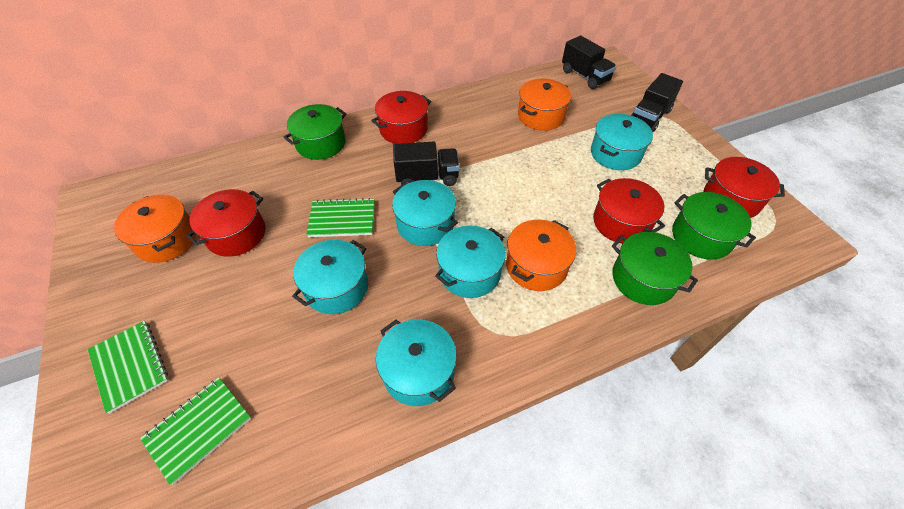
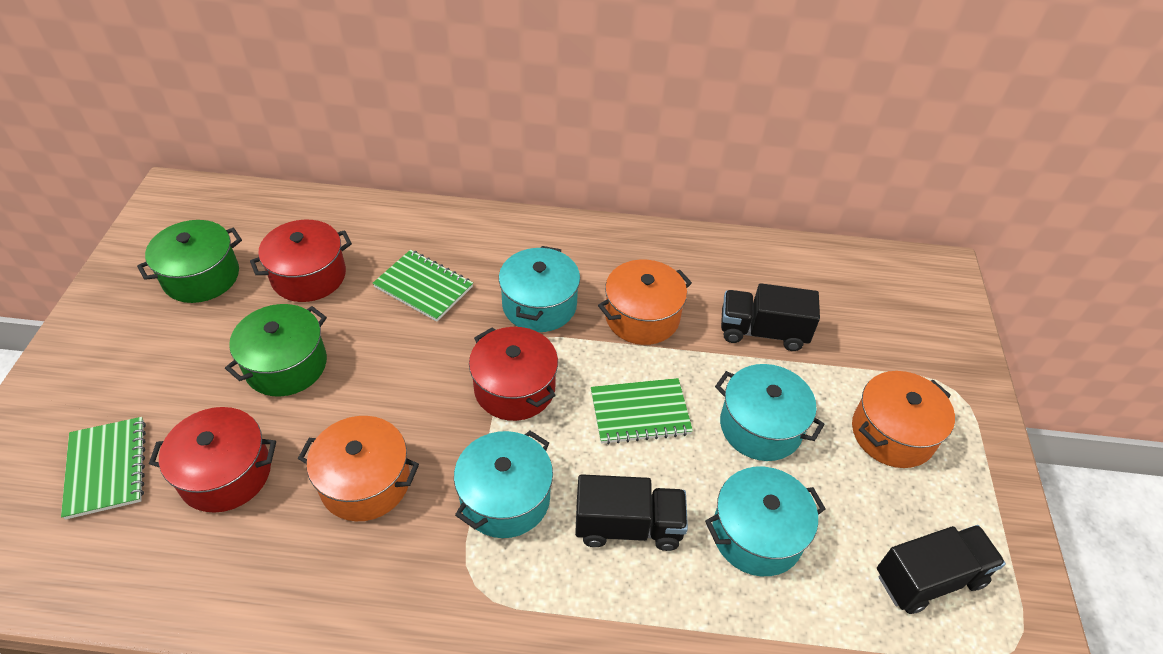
green pot: [283,104,347,160] [612,232,698,305] [672,192,756,260] = 3 -> [137,220,242,303] [225,304,327,396] = 2
red pot: [186,189,265,257] [371,91,431,144] [593,178,665,244] [704,157,785,218] = 4 -> [149,407,276,513] [250,220,352,302] [469,327,558,421] = 3
turquoise pot: [292,240,368,314] [376,319,457,406] [392,180,458,246] [435,225,506,298] [591,114,653,170] = 5 -> [454,431,553,538] [499,246,580,332] [705,467,826,576] [715,364,825,461] = 4

